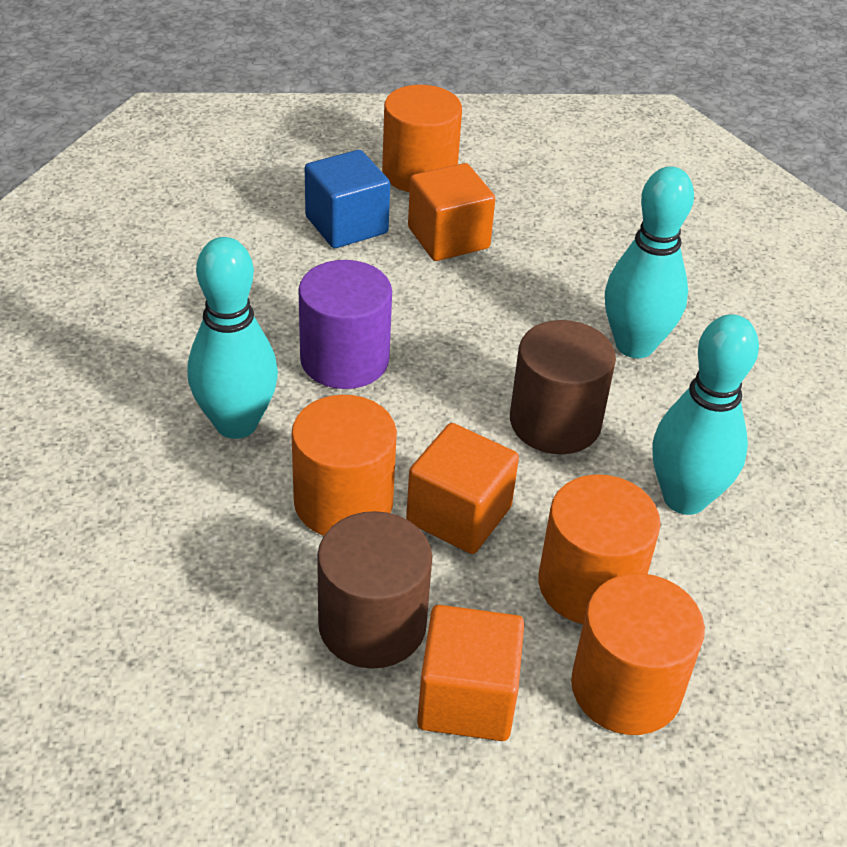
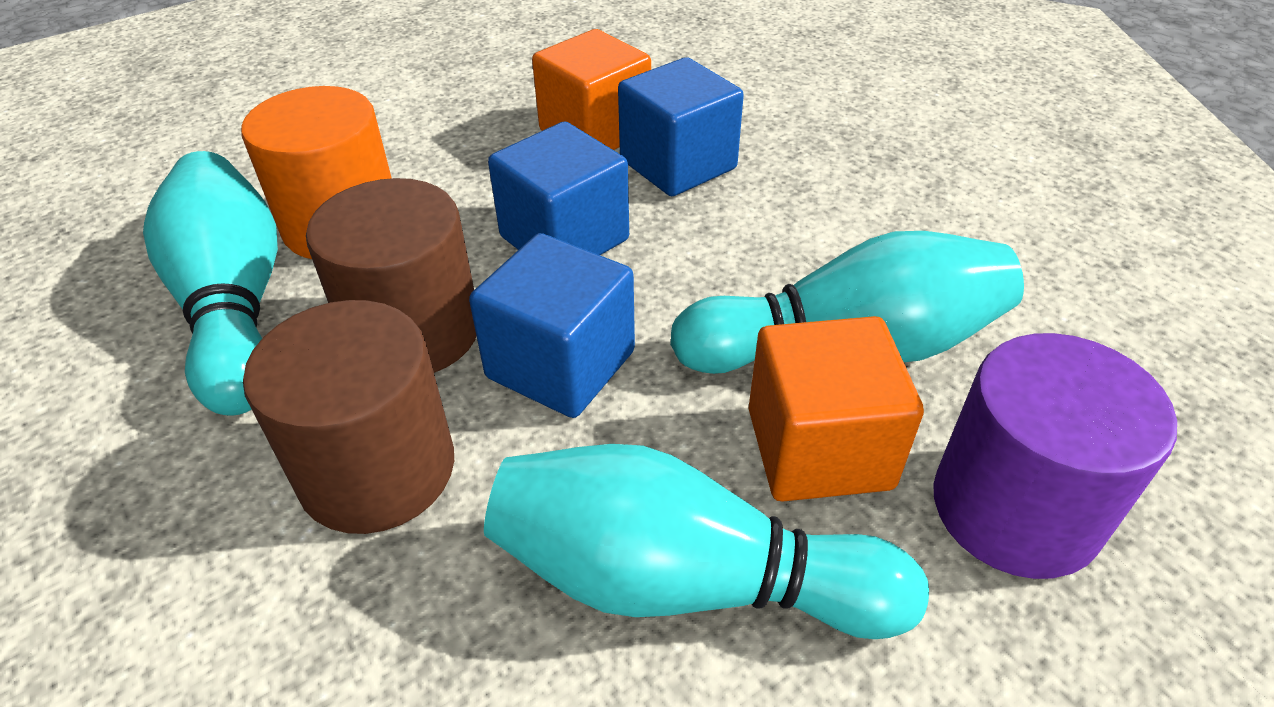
blue cube: [305,150,390,248] = 1 -> [469,233,635,418] [488,122,629,255] [618,57,744,196] = 3
orange cube: [406,423,519,554] [408,163,495,261] [417,605,524,741] = 3 -> [532,29,651,150] [748,316,924,502] = 2
orange cylinder: [292,395,397,536] [382,85,462,192] [538,474,661,624] [571,573,705,735] = 4 -> [241,86,392,259] = 1

